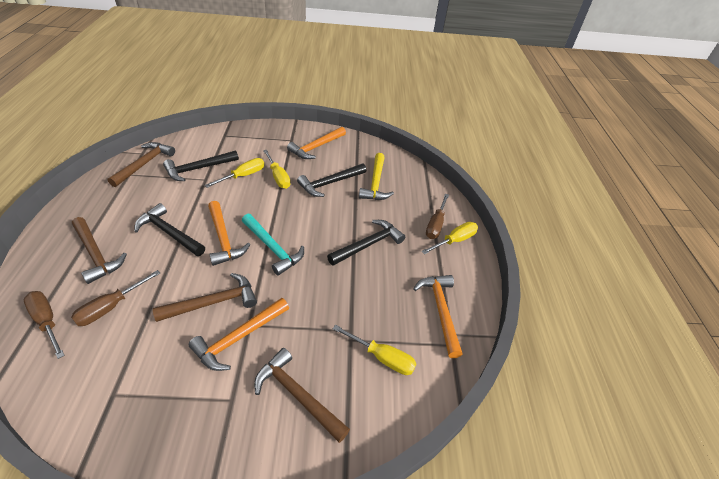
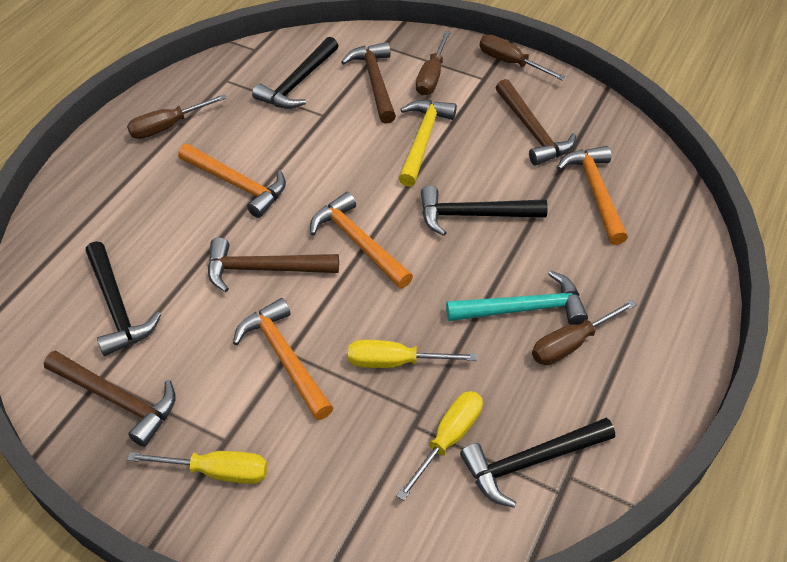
brown screwdriver: [24,291,65,359] [71,270,160,326] [426,194,449,239] = 3 -> [127,94,227,139] [416,31,451,96] [479,35,566,81] [532,299,637,365] = 4
yellow screwdriver: [205,158,264,188] [263,150,291,189] [333,325,417,375] [421,222,478,254] = 4 -> [127,451,267,484] [348,340,477,368] [396,391,483,501] = 3

